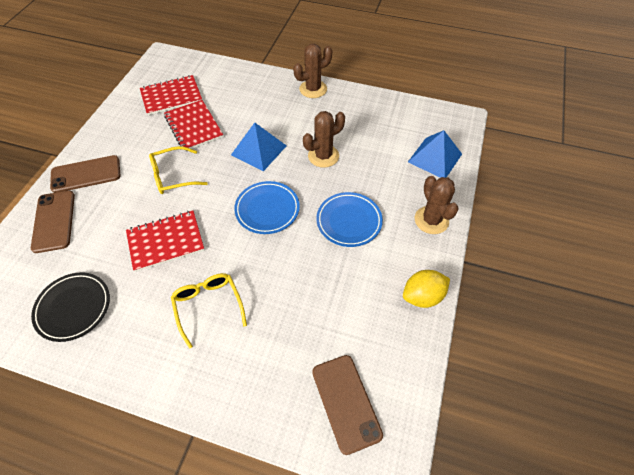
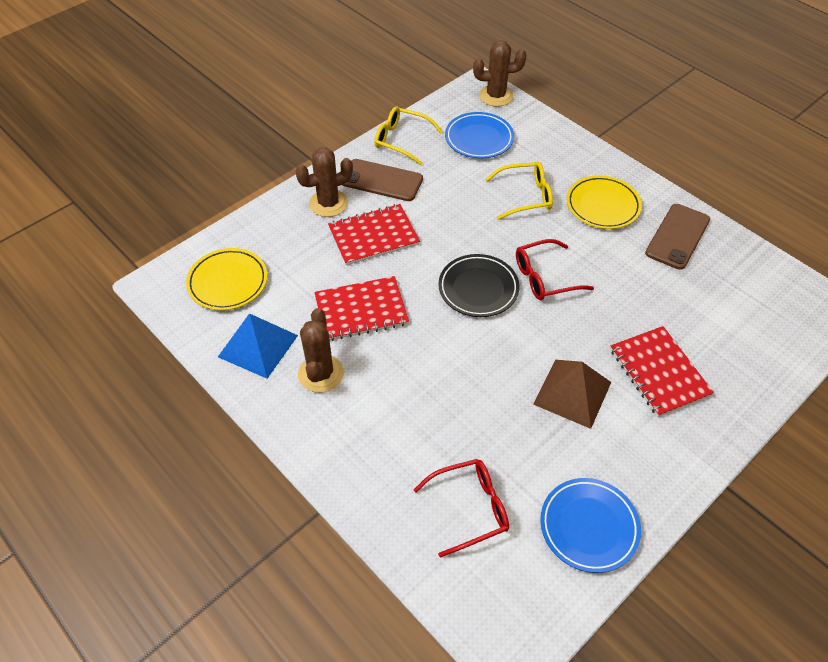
blue pyramid: [231,123,287,171] [408,130,462,178] = 2 -> [218,313,298,379] = 1
brown phone: [31,191,75,253] [50,155,120,193] [312,355,383,455] = 3 -> [342,159,423,201] [645,204,710,270] = 2
brown pyramid: none = 0 -> [533,360,611,429] = 1
red glasses: none = 0 -> [414,459,509,558] [516,239,594,300] = 2
yellow lemon: [403,270,450,308] = 1 -> none = 0
yellow plate: none = 0 -> [186,248,267,310] [567,175,642,229] = 2

